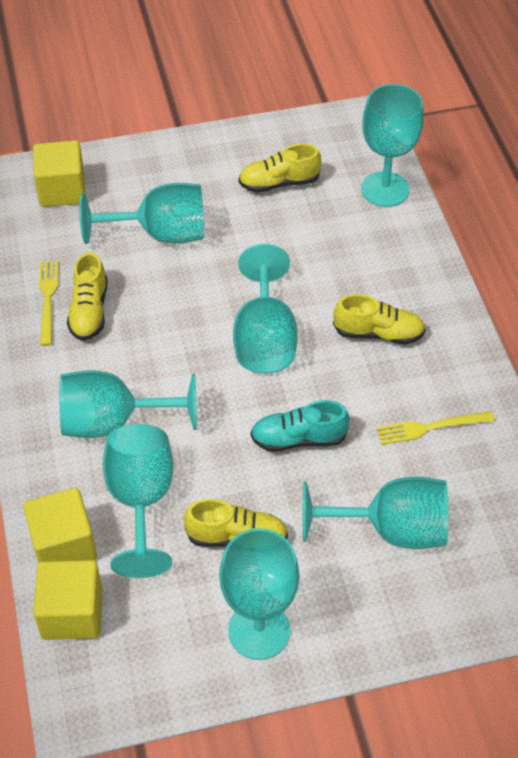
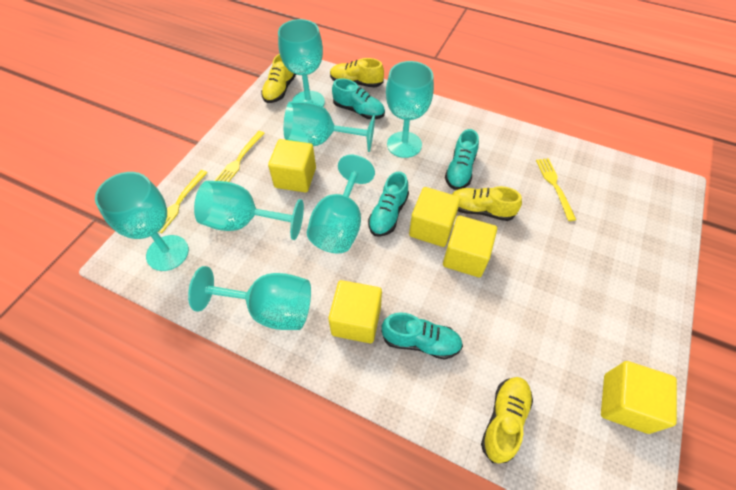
turquoise shoe: [251,400,350,452] = 1 -> [332,78,385,119] [368,171,409,237] [382,312,463,359] [445,129,479,190] = 4
yellow cube: [23,488,97,563] [33,140,86,207] [33,560,103,640] = 3 -> [268,139,316,193] [328,280,382,343] [409,187,460,247] [443,216,497,277] [601,361,677,434] = 5
yellow fork: [39,261,59,346] [376,411,495,445] = 2 -> [158,170,208,234] [214,131,265,182] [536,158,576,221] = 3

